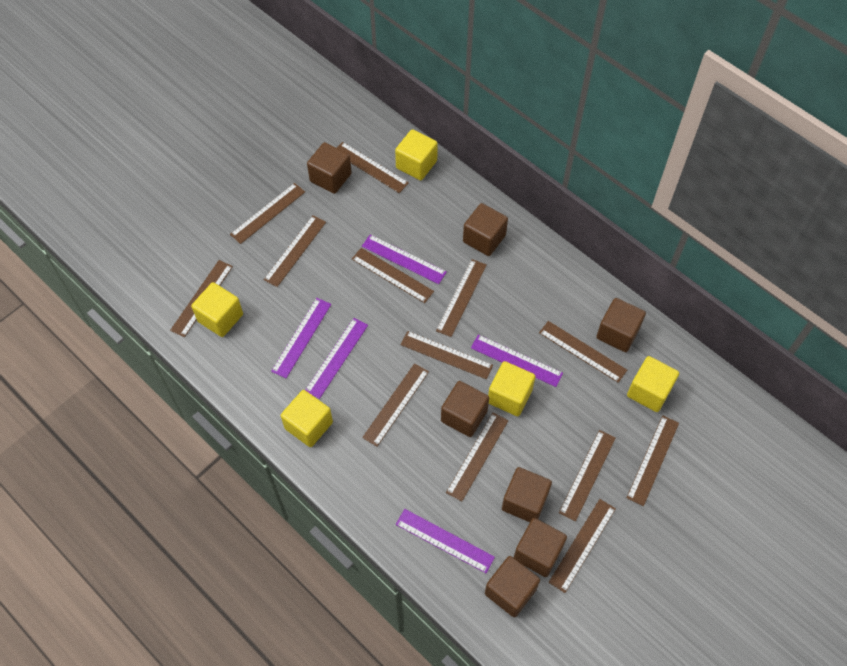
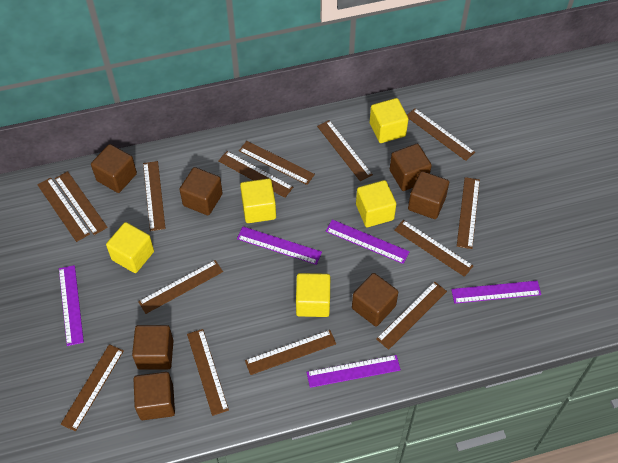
brown ruler: [170,260,233,337] [230,183,305,244] [264,215,326,287] [337,142,409,193] [352,248,434,303] [362,363,429,447] [401,331,493,379] [436,259,487,337] [446,413,508,501] [539,321,627,383] [549,499,616,593] [559,430,616,522] [627,416,679,506] = 13 -> [37,177,90,242] [55,171,108,235] [61,344,124,431] [138,260,223,314] [143,161,166,231] [187,329,229,416] [218,151,293,198] [239,141,315,185] [245,330,336,375] [317,120,373,181] [376,282,447,350] [394,220,473,277] [407,108,475,161] [457,177,480,249] = 14

